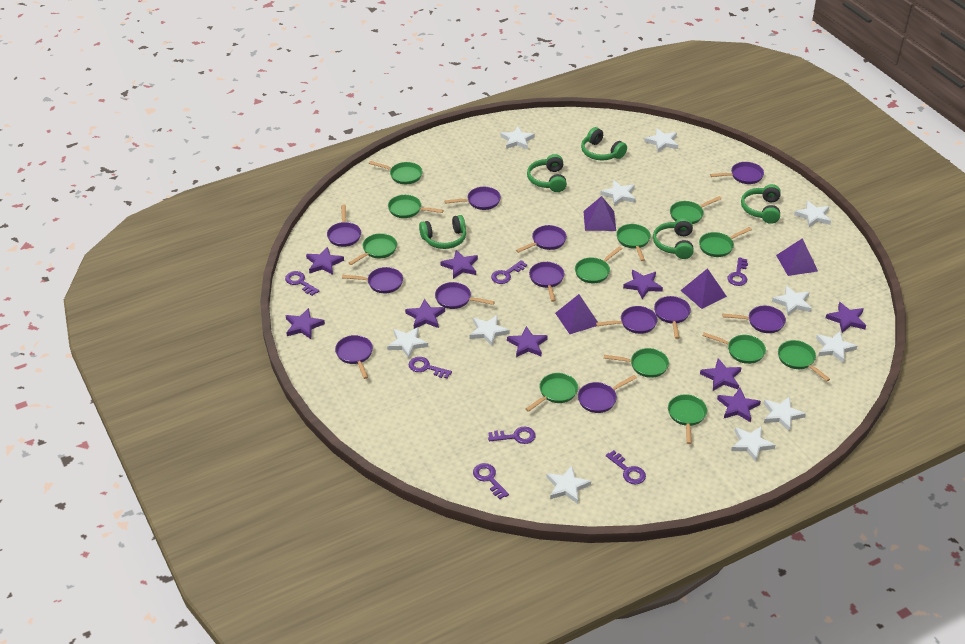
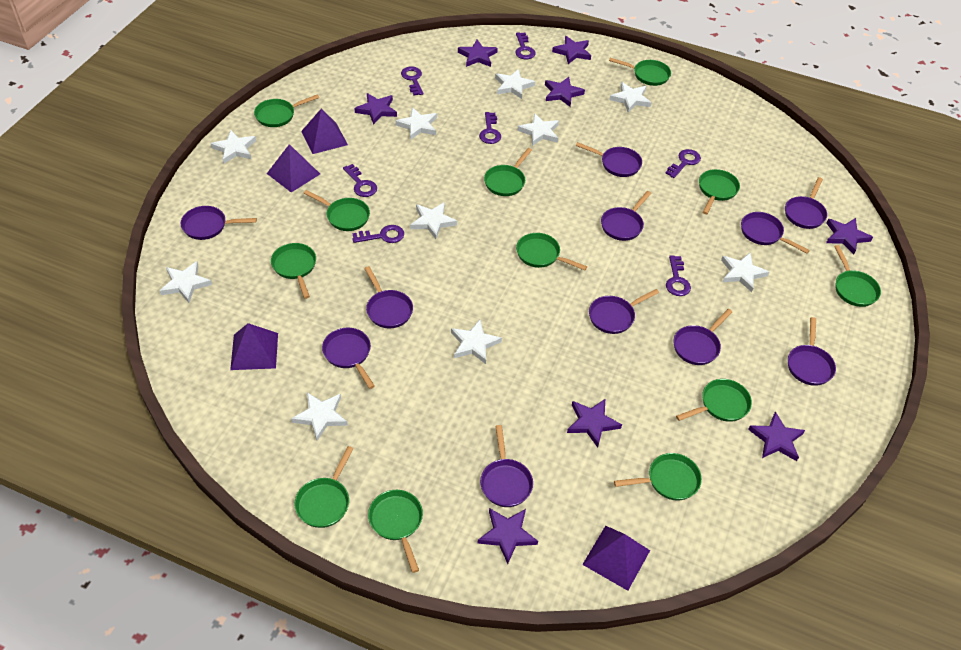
green headphones: [419,215,466,249] [527,154,567,192] [581,127,627,160] [653,218,694,259] [741,184,781,224] = 5 -> none = 0
purple pan: [327,205,361,247] [335,335,373,379] [342,267,403,293] [435,282,495,309] [445,187,501,210] [516,225,567,253] [529,262,564,302] [578,375,637,413] [596,306,658,334] [654,296,691,339] [710,162,764,184] [722,306,786,333] = 12 -> [181,206,257,240] [322,328,375,389] [364,266,413,328] [480,425,533,507] [576,142,642,177] [589,289,659,334] [601,191,651,241] [674,309,732,365] [741,212,810,254] [785,177,827,229] [788,317,836,386] = 11
purple star: [286,308,325,339] [306,247,344,275] [405,299,445,329] [441,250,478,279] [507,326,548,357] [623,270,663,299] [700,358,742,391] [717,388,761,422] [826,302,866,333] = 9 -> [354,93,397,125] [458,40,498,67] [477,508,538,564] [545,77,585,107] [552,36,591,64] [567,399,622,448] [748,411,805,461] [826,218,873,255] = 8
white star: [387,327,428,358] [469,315,509,346] [500,127,535,149] [547,465,591,504] [600,180,636,206] [644,128,678,152] [731,426,776,462] [763,396,806,432] [772,286,812,316] [794,201,831,227] [816,331,857,363] = 11 -> [160,261,212,303] [210,130,256,164] [291,392,348,441] [395,107,437,140] [410,202,457,239] [451,320,502,364] [495,69,535,99] [517,113,559,146] [610,82,652,113] [721,253,769,292] = 10

